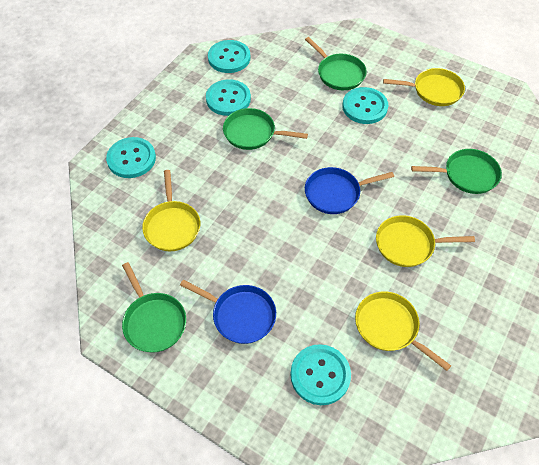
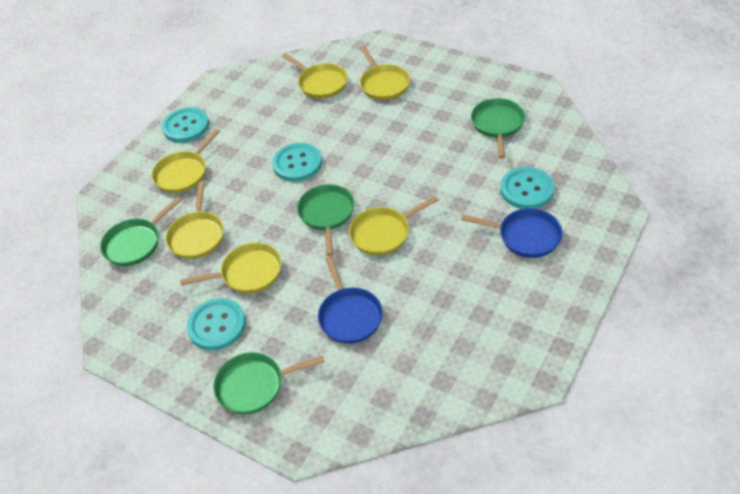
turquoise button: [106,137,156,178] [206,79,251,116] [208,40,250,73] [290,344,351,405] [342,87,388,124] = 5 -> [162,107,209,143] [187,298,246,350] [272,143,322,182] [501,167,554,209] = 4
yellow pan: [142,170,200,251] [355,291,451,371] [376,215,475,267] [383,68,465,106] = 4 -> [151,129,220,193] [165,182,224,259] [180,243,282,293] [282,53,348,99] [349,196,438,255] [360,45,410,100] = 6

